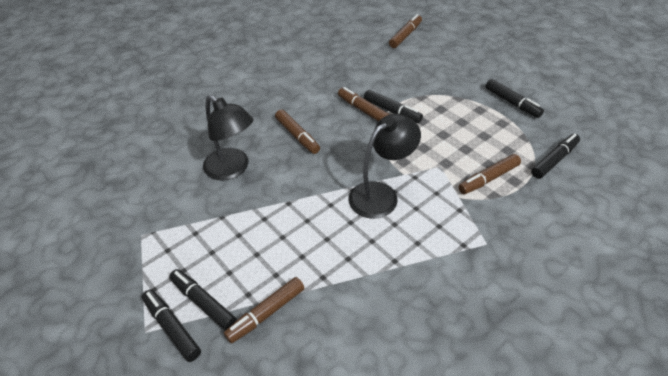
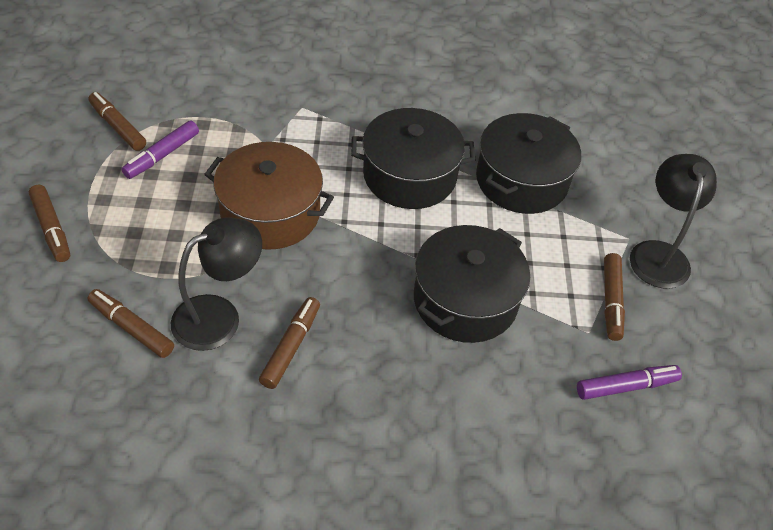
black marker: [142,289,201,362] [169,269,237,330] [364,90,423,123] [485,79,544,118] [531,134,580,179] = 5 -> none = 0
black pot: none = 0 -> [351,108,475,209] [414,225,530,343] [476,113,581,214] = 3
brown pot: none = 0 -> [204,142,334,250] = 1
purple marker: none = 0 -> [122,121,199,179] [577,365,682,400] = 2

